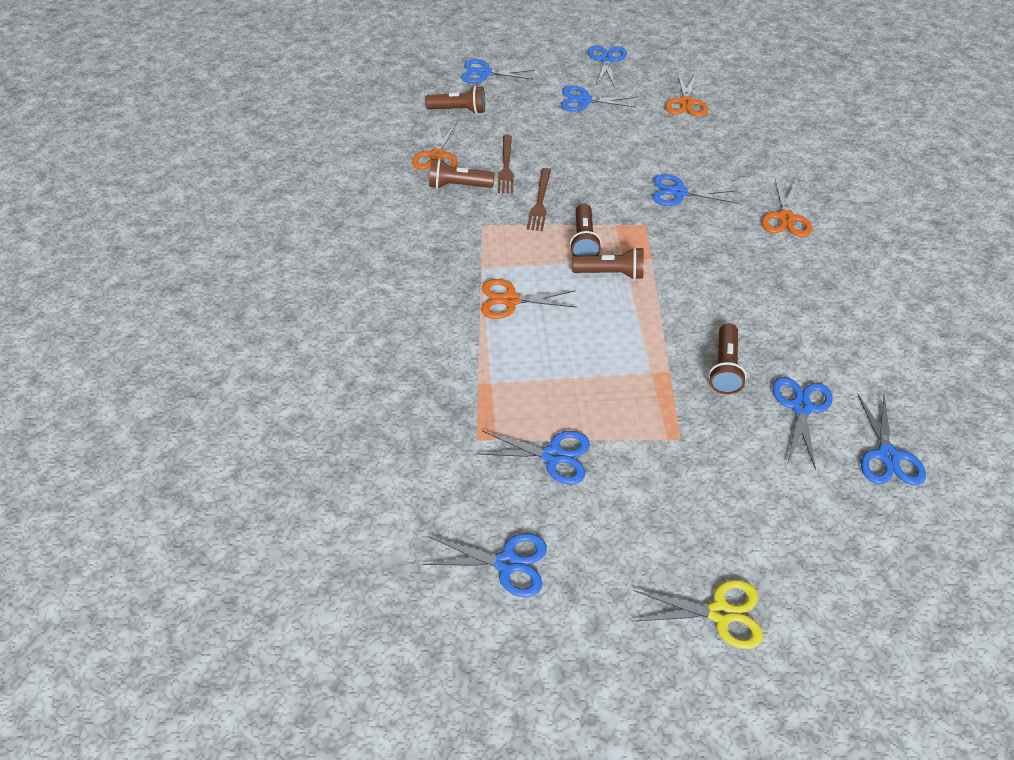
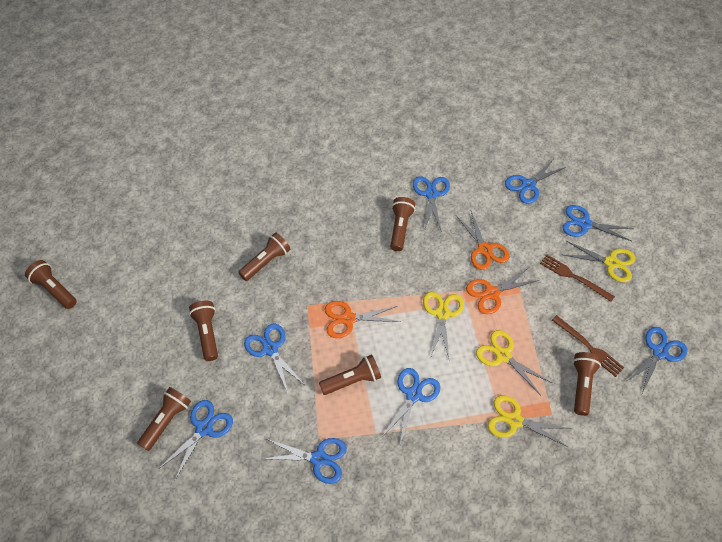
brown flashlight: [425,86,485,114] [429,159,495,189] [570,203,602,256] [572,247,644,280] [708,323,747,394] = 5 -> [25,260,77,309] [137,387,191,451] [189,301,218,361] [238,232,290,281] [319,354,381,395] [390,197,415,251] [573,352,601,416] = 7
orange scissors: [412,122,457,170] [481,279,577,319] [665,73,708,117] [762,178,812,237] = 4 -> [325,301,401,338] [456,211,509,270] [466,268,539,315] = 3
yellow scissors: [633,580,763,649] = 1 -> [423,292,464,359] [476,330,552,394] [488,395,571,447] [564,241,636,282] = 4

